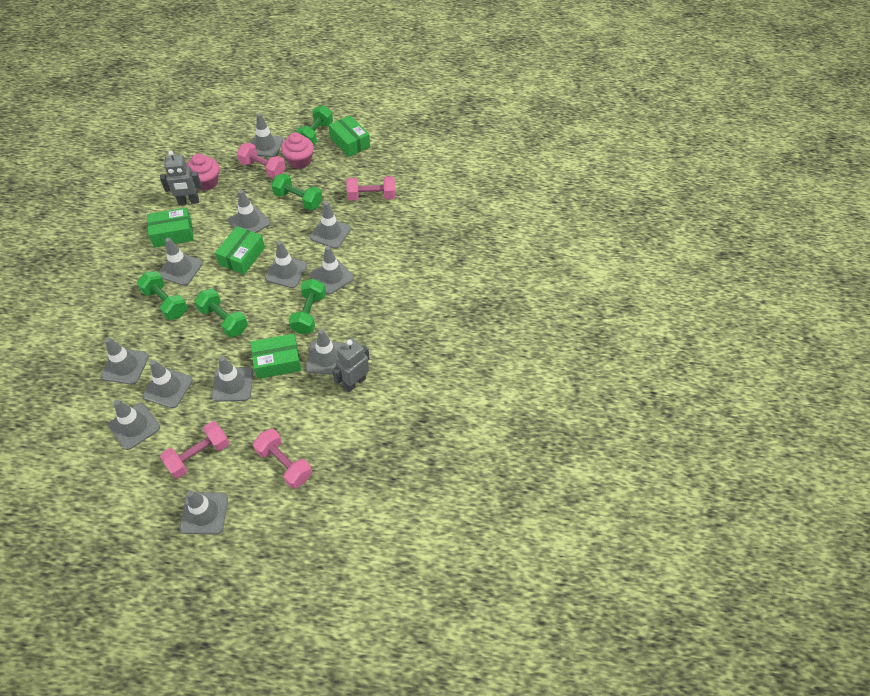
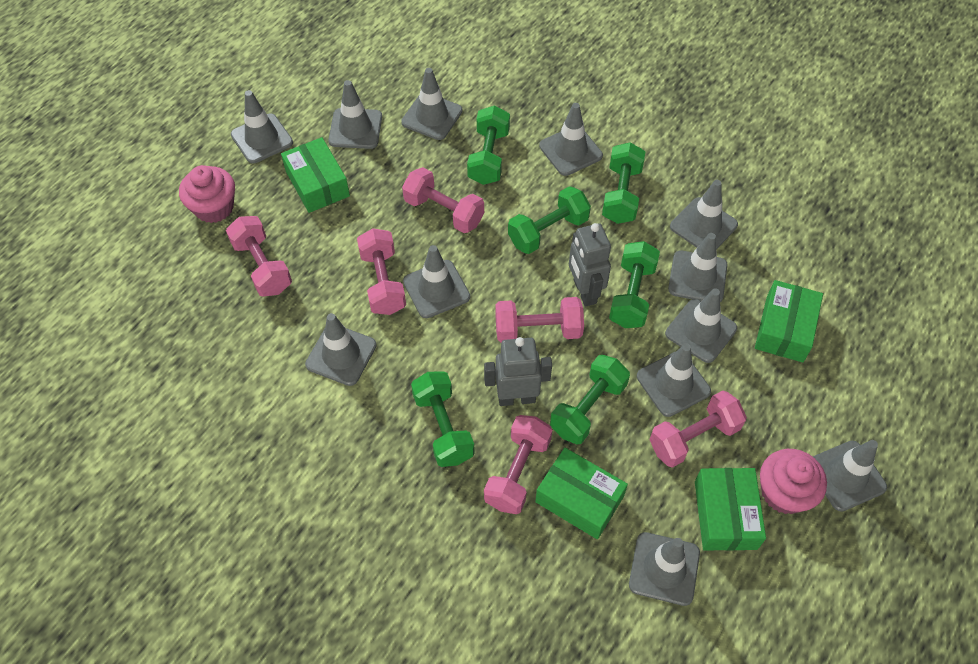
green dumbbell: [137,271,188,320] [194,288,248,337] [271,173,322,210] [289,279,326,334] [296,105,333,146] = 5 -> [411,371,475,467] [467,106,510,185] [508,186,591,254] [550,355,630,444] [602,142,645,224] [609,241,660,328] = 6
pink dumbbell: [160,421,230,479] [237,143,286,179] [253,429,312,489] [346,176,395,201] = 4 -> [226,216,292,297] [357,228,406,315] [402,167,484,233] [484,415,552,514] [495,297,584,342] [649,390,747,468] = 6

